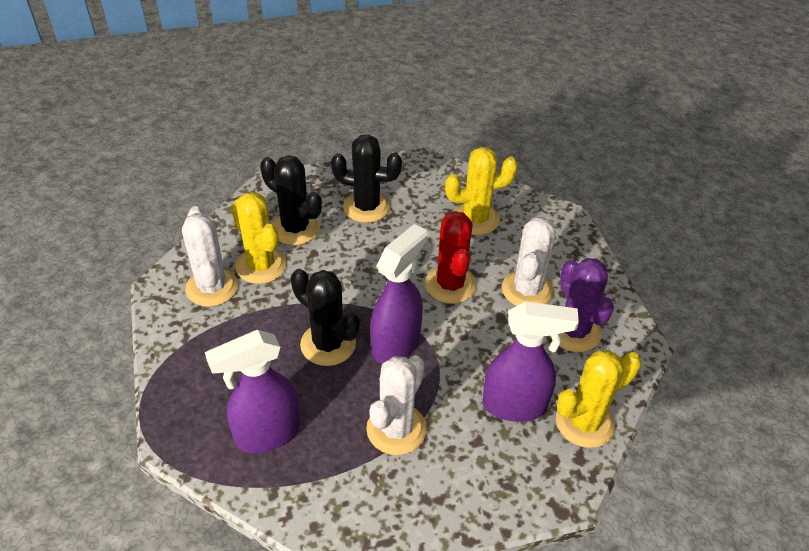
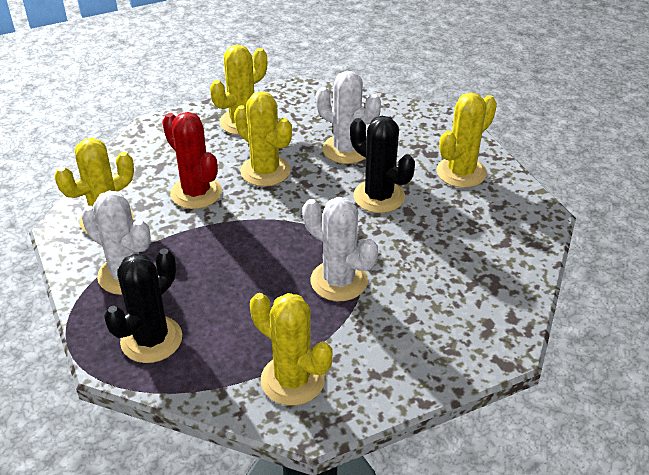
black cactus: [260,155,322,245] [291,269,360,366] [331,135,402,223] = 3 -> [104,249,182,363] [350,116,415,213] = 2
purple cactus: [550,258,614,352] = 1 -> none = 0
purple spray bottle: [205,330,301,453] [370,224,428,364] [482,302,579,422] = 3 -> none = 0
yellow cactus: [231,192,287,284] [445,147,518,235] [556,350,641,448] = 3 -> [55,138,134,234] [210,45,267,135] [234,91,292,187] [250,293,332,406] [437,93,497,188] = 5

